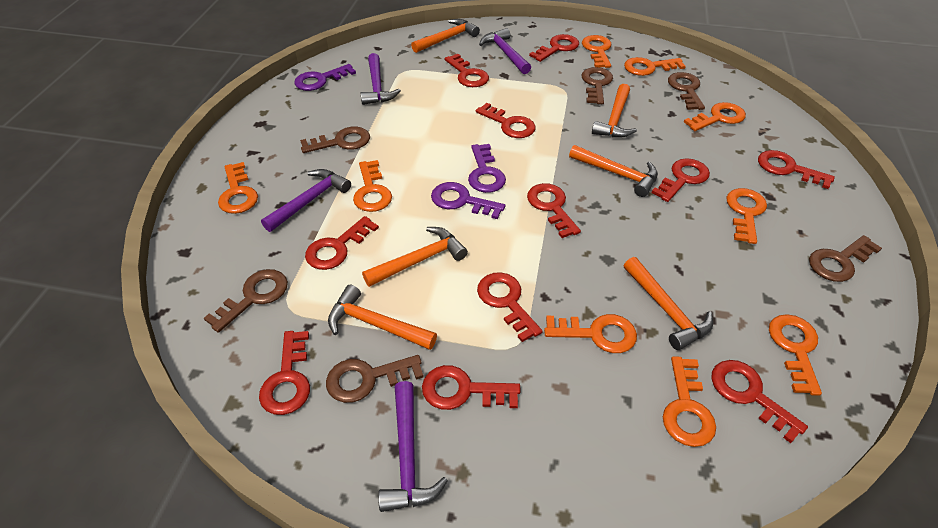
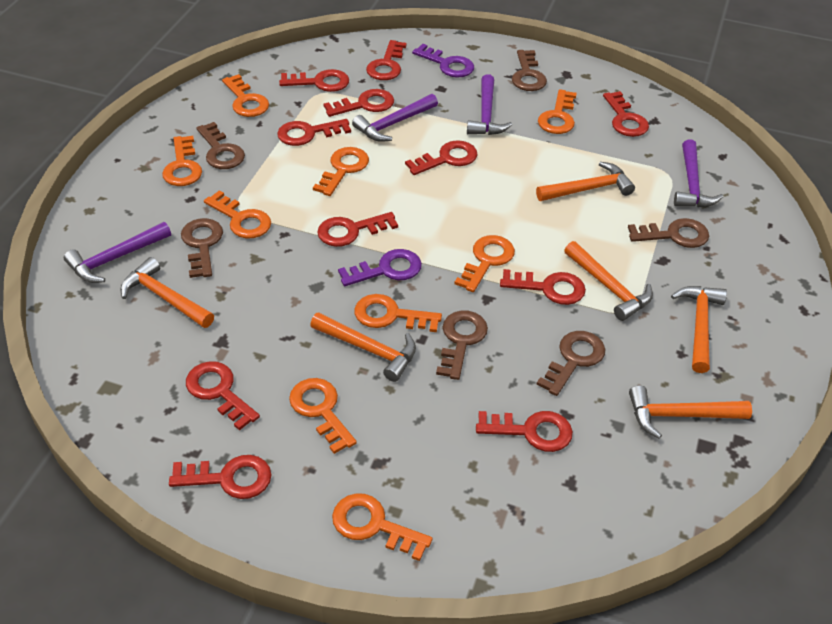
purple key: [294,64,356,91] [431,182,505,219] [468,144,506,193] = 3 -> [338,249,422,286] [412,44,474,78] = 2

